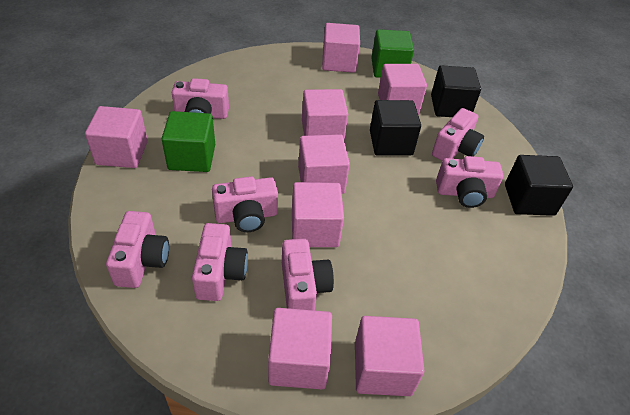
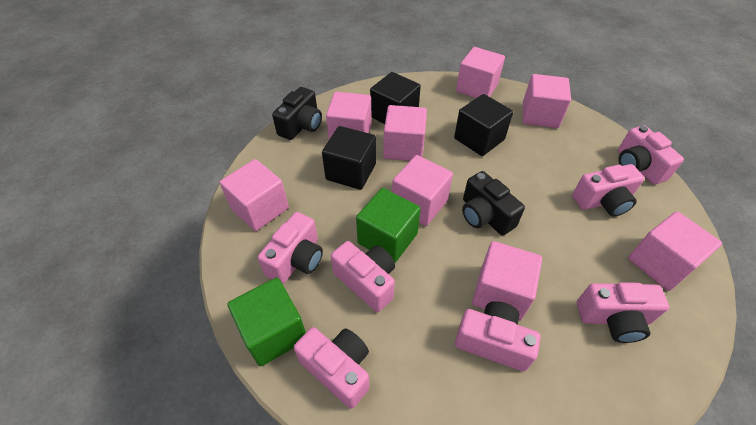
black camera: none = 0 -> [272,87,322,140] [462,171,525,235] = 2

